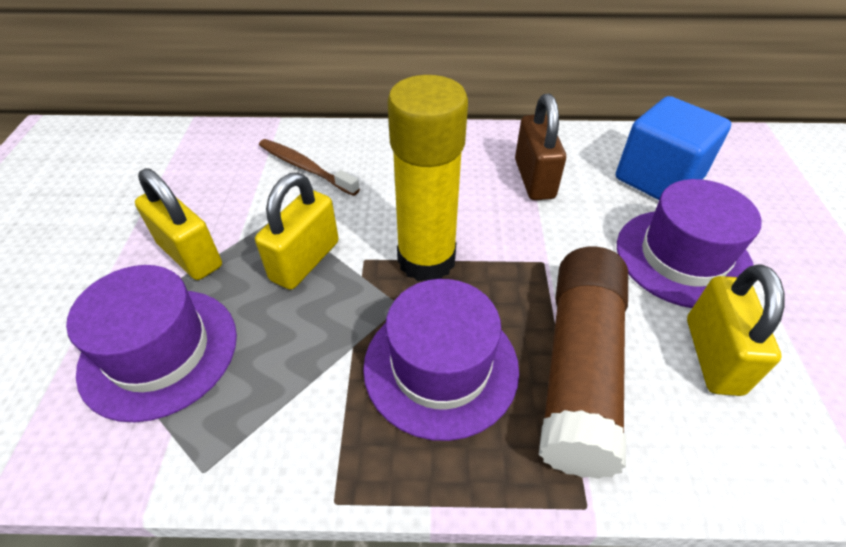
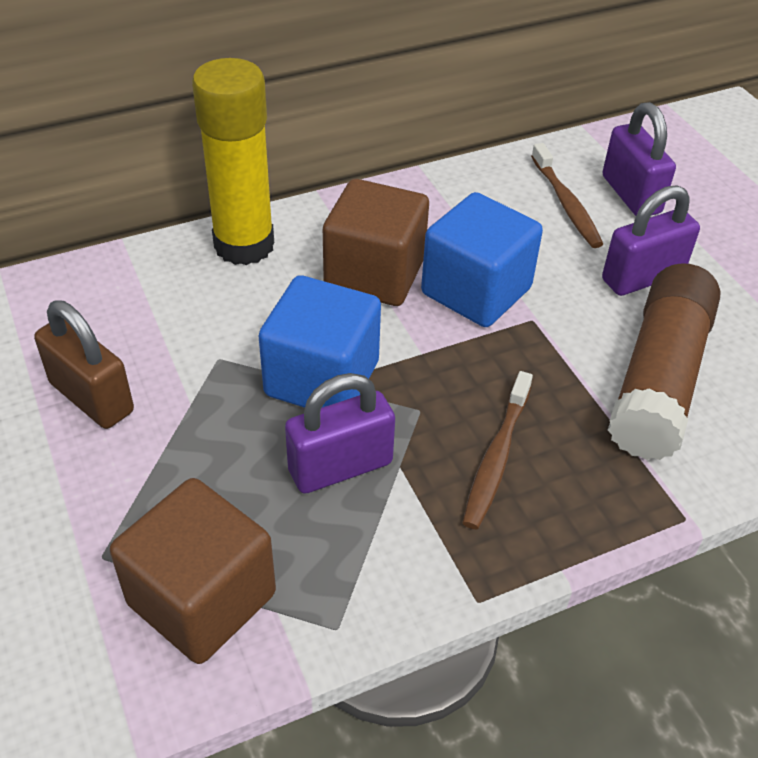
blue cube: [616,96,731,200] = 1 -> [259,275,381,408] [421,192,543,327] = 2
brown cube: none = 0 -> [110,478,276,664] [323,179,429,306] = 2
brown toothbrush: [259,139,360,196] = 1 -> [462,371,533,529] [531,143,603,248] = 2
purple hat: [66,265,237,423] [363,279,519,441] [617,179,762,308] = 3 -> none = 0
purple padlock: none = 0 -> [285,373,395,494] [602,102,676,216] [602,185,700,296] = 3
yellow padlock: [135,168,222,280] [255,173,339,290] [687,264,785,396] = 3 -> none = 0

